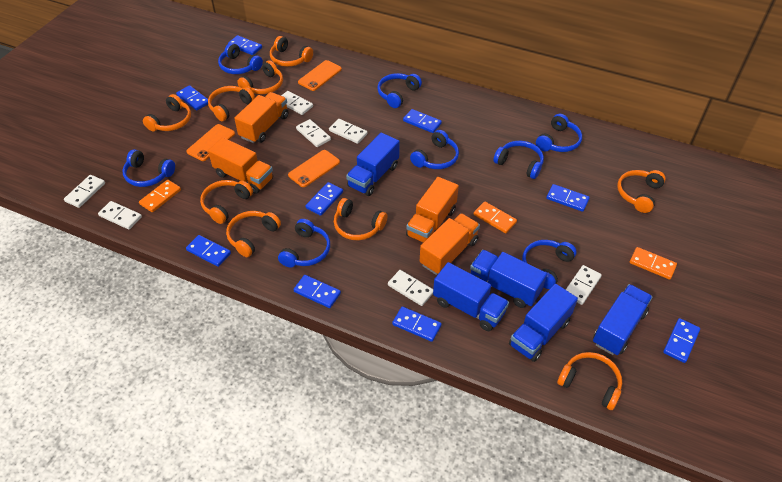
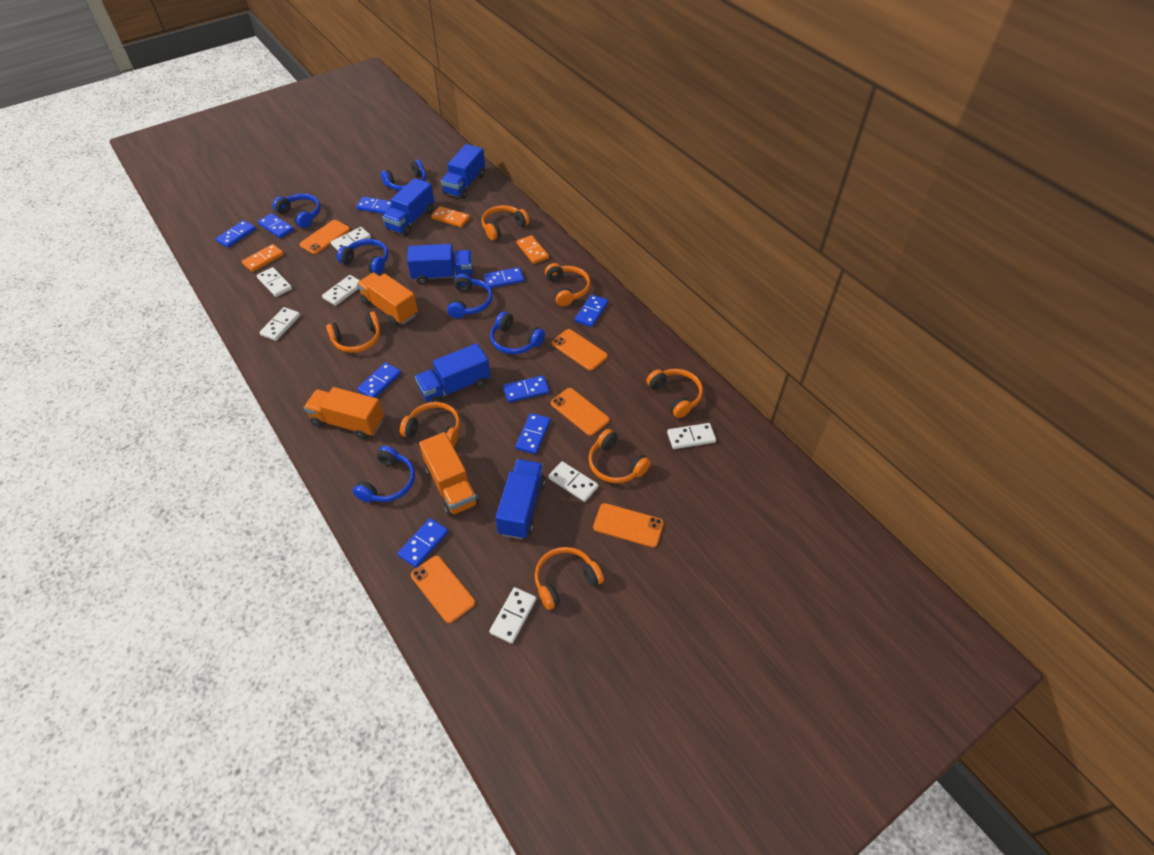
blue headphones: [123,149,175,187] [218,43,263,74] [278,219,330,267] [378,73,422,108] [410,130,459,169] [493,141,544,179] [522,240,577,289] [536,114,582,152] = 8 -> [273,194,321,228] [337,239,388,275] [353,446,415,503] [381,160,426,191] [447,274,492,319] [490,311,545,354] = 6
orange headphones: [143,94,191,131] [200,180,253,224] [208,86,255,121] [226,211,281,257] [237,61,283,94] [270,36,313,67] [334,198,387,240] [557,352,622,410] [617,170,666,213] = 9 -> [326,311,380,353] [400,402,460,447] [481,205,530,240] [535,547,604,610] [545,263,591,306] [588,429,651,483] [646,369,703,418] = 7
orange phone: [186,124,235,161] [288,150,340,187] [298,60,342,91] = 3 -> [300,220,350,254] [411,556,476,623] [551,388,610,436] [552,329,608,371] [593,503,664,548] = 5
orange truck: [208,137,273,194] [234,92,289,143] [406,177,459,243] [420,213,480,275] = 4 -> [304,387,384,440] [357,273,418,326] [419,432,479,516] = 3

